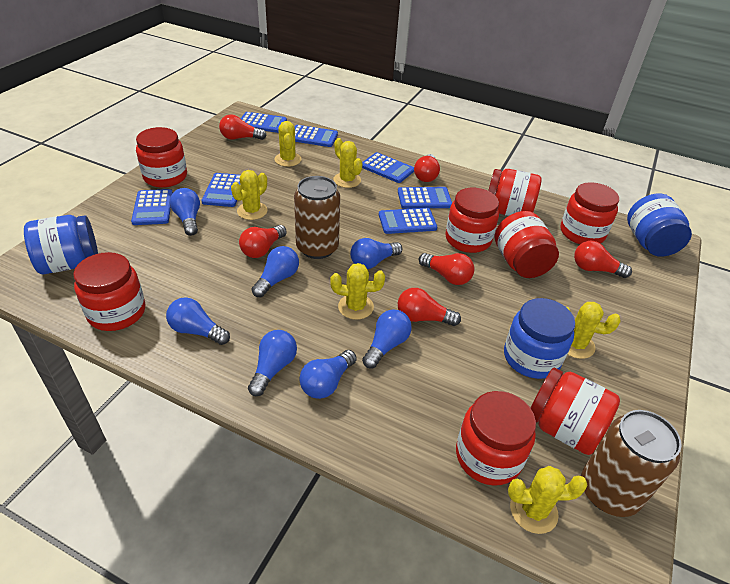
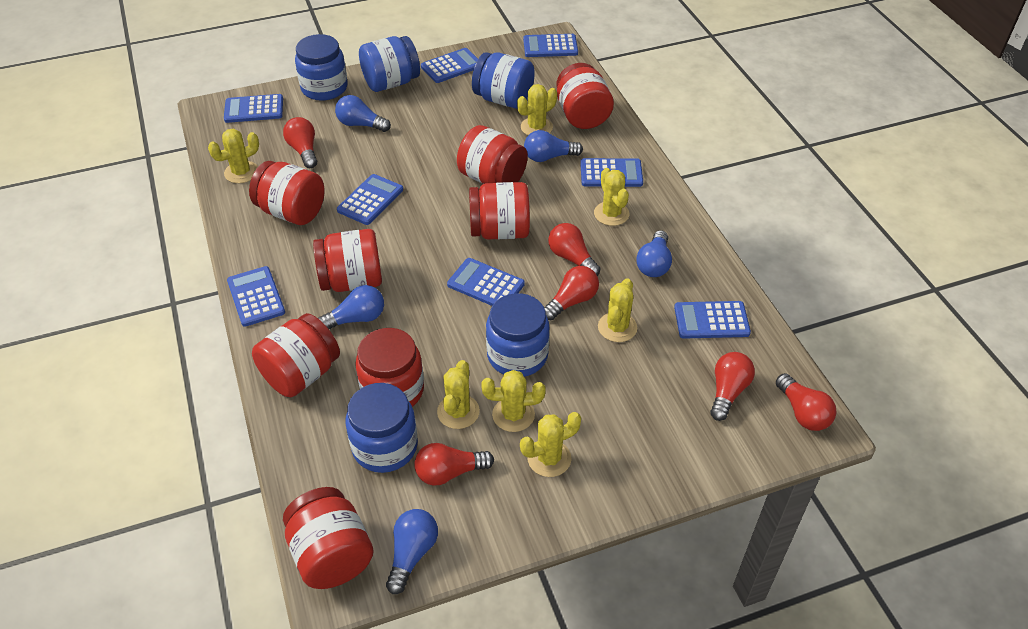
blue calculator: [131,189,173,225] [201,173,241,207] [241,112,287,133] [294,125,338,147] [362,152,414,183] [379,208,437,234] [398,187,452,209] = 7 -> [224,94,283,123] [227,266,285,327] [337,174,403,225] [421,48,478,83] [447,258,525,306] [523,34,578,57] [580,158,643,187] [674,301,751,339] = 8
blue jar: [24,215,98,274] [504,298,575,379] [627,193,692,257] = 3 -> [295,34,348,101] [346,383,418,473] [359,36,420,92] [472,52,535,109] [486,293,550,377] = 5
blue light bulb: [166,298,230,345] [170,188,200,236] [248,330,297,396] [252,246,299,297] [299,350,357,399] [350,238,402,269] [362,309,412,368] = 7 -> [318,285,384,329] [335,95,391,132] [386,509,438,594] [524,130,583,162] [636,230,672,277] = 5
brown can: [294,176,340,259] [581,410,682,517] = 2 -> none = 0
yellow cactus: [231,170,268,220] [274,121,301,167] [330,263,385,320] [333,138,363,188] [508,466,588,534] [567,302,620,359] = 6 -> [208,129,259,183] [437,360,480,429] [481,370,546,432] [517,84,557,135] [520,412,581,477] [594,168,629,226] [598,278,637,342] = 7

